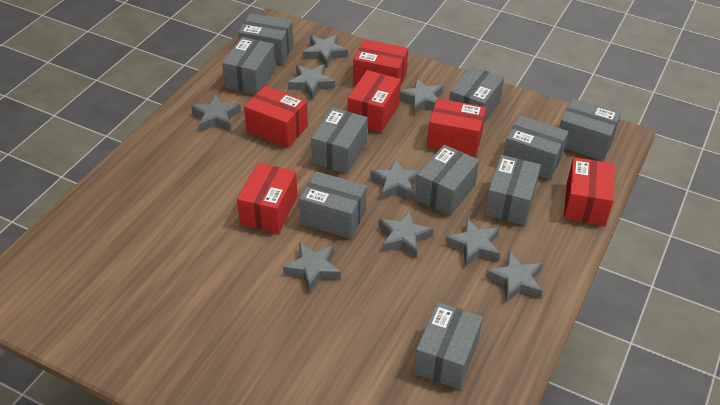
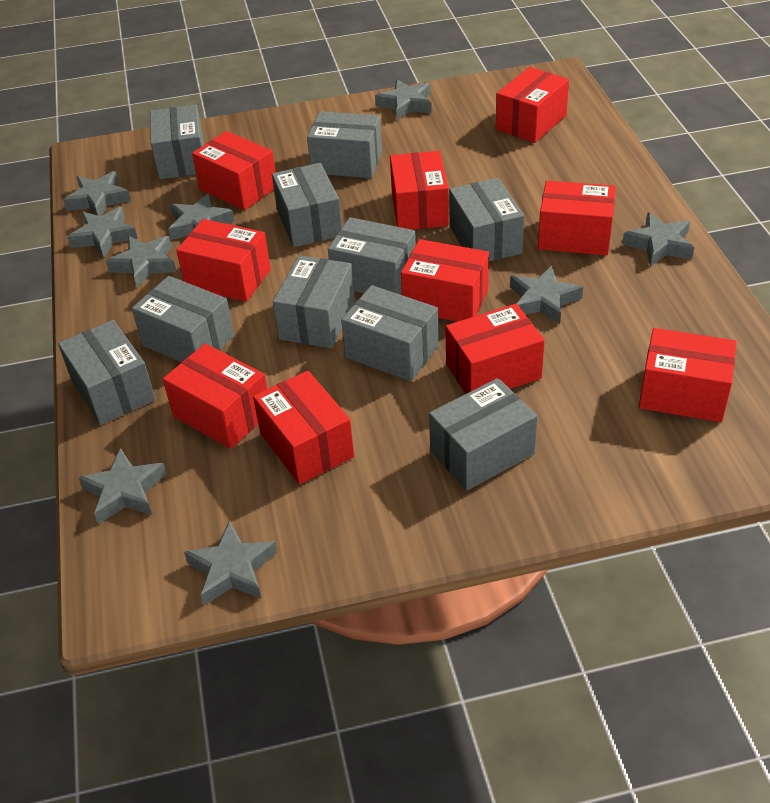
red box: [237,163,297,234] [244,86,308,148] [348,70,401,133] [353,39,408,85] [427,98,486,156] [564,157,615,226] = 6 -> [163,344,267,449] [176,219,271,302] [192,131,276,210] [253,371,354,484] [390,151,449,229] [401,239,489,322] [446,304,545,394] [496,67,569,143] [538,181,616,255] [639,328,737,422] = 10

